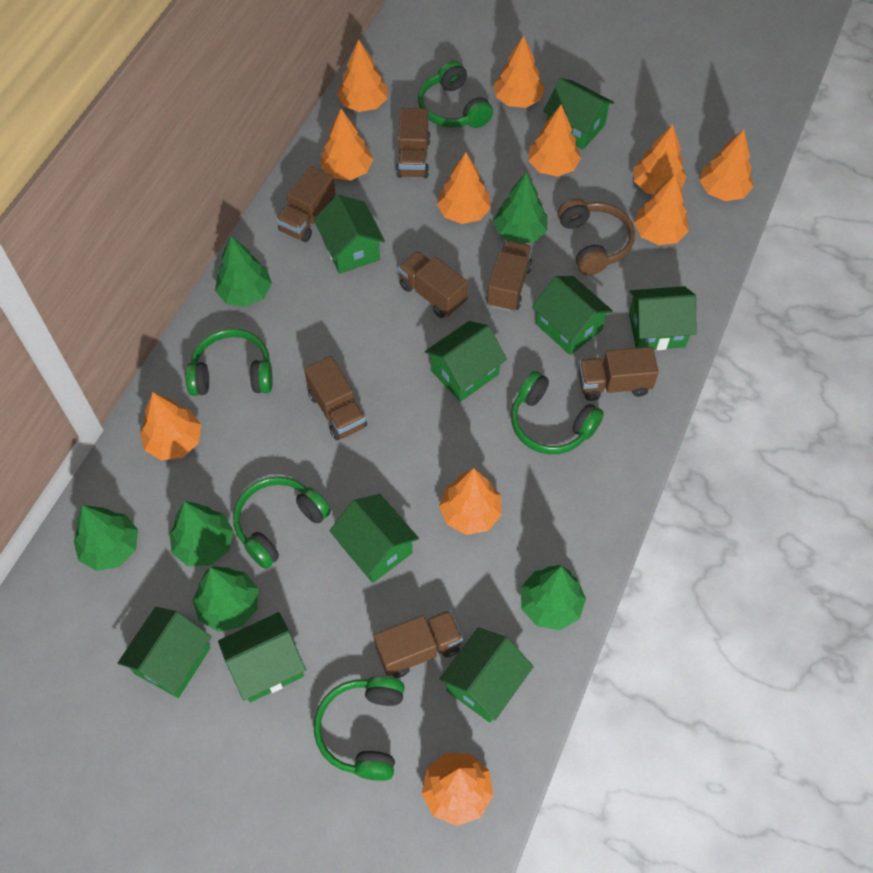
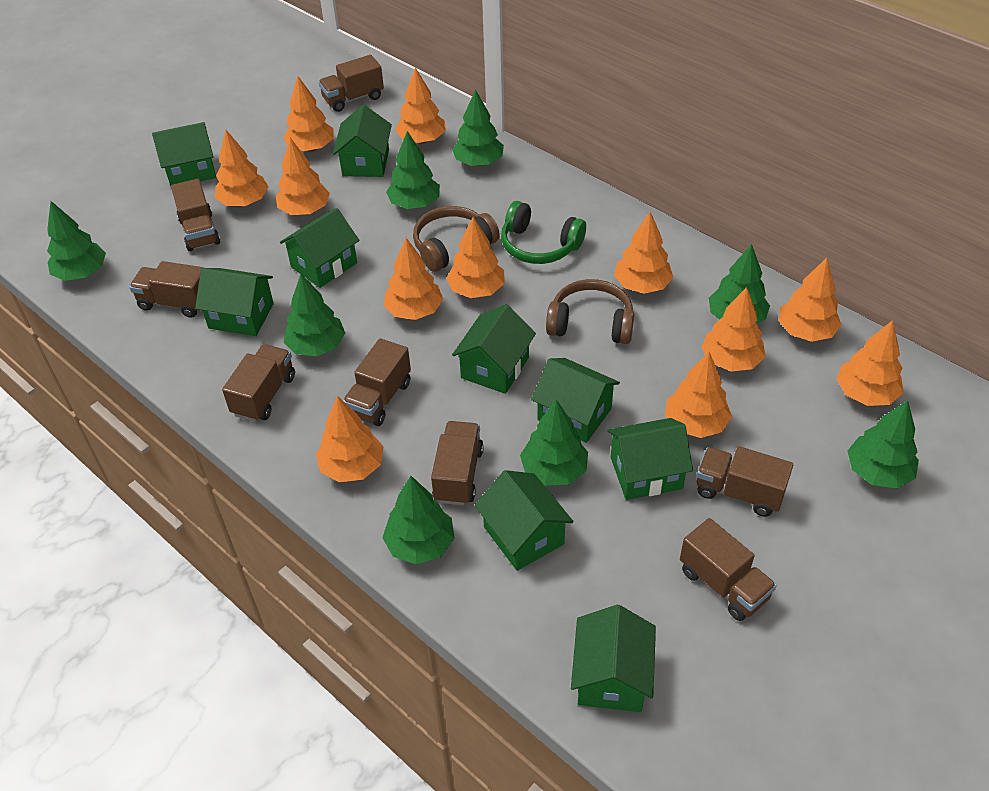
brown headphones: [558,198,635,275] = 1 -> [413,206,500,272] [546,279,634,344] = 2
brown truck: [276,166,336,242] [304,356,367,440] [374,610,463,678] [396,108,431,178] [398,251,468,318] [486,240,533,312] [578,347,659,401] = 7 -> [129,261,204,318] [171,179,220,251] [222,344,295,422] [318,55,384,112] [343,338,411,426] [431,421,484,505] [680,518,777,621] [697,446,793,517] = 8
green headphones: [186,329,273,396] [233,476,331,569] [314,676,405,781] [418,61,493,128] [511,371,604,454] = 5 -> [501,201,586,264] = 1
green tree: [73,505,138,571] [170,501,234,566] [193,566,258,632] [215,236,272,307] [493,172,548,243] [521,565,586,630] = 6 -> [47,201,106,281] [284,274,345,356] [382,476,455,564] [386,131,440,209] [452,89,504,166] [520,399,588,486] [709,244,770,324] [847,401,919,489] = 8
orange tree: [140,392,201,460] [321,109,373,180] [337,39,388,112] [422,753,493,826] [437,152,491,224] [439,468,502,535] [494,35,545,108] [528,105,581,177] [633,124,687,195] [634,174,689,245] [699,129,753,201] = 11 -> [215,130,269,206] [276,138,330,215] [283,76,334,152] [316,396,384,482] [384,238,443,320] [395,67,446,144] [446,217,504,298] [614,212,673,294] [665,352,732,438] [701,287,765,372] [778,257,842,342] [836,320,904,406] = 12

